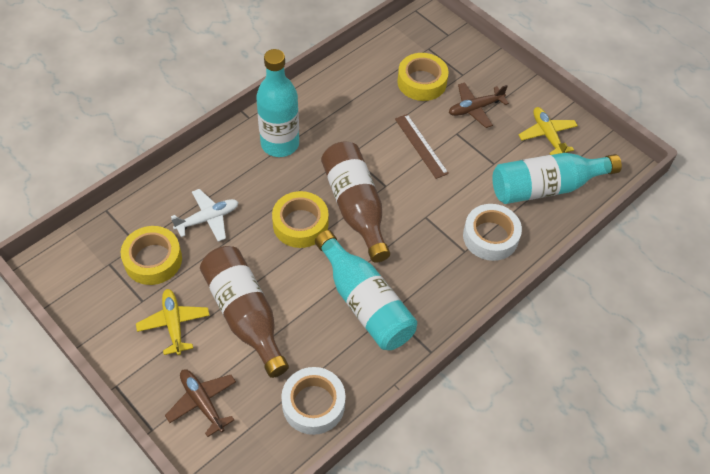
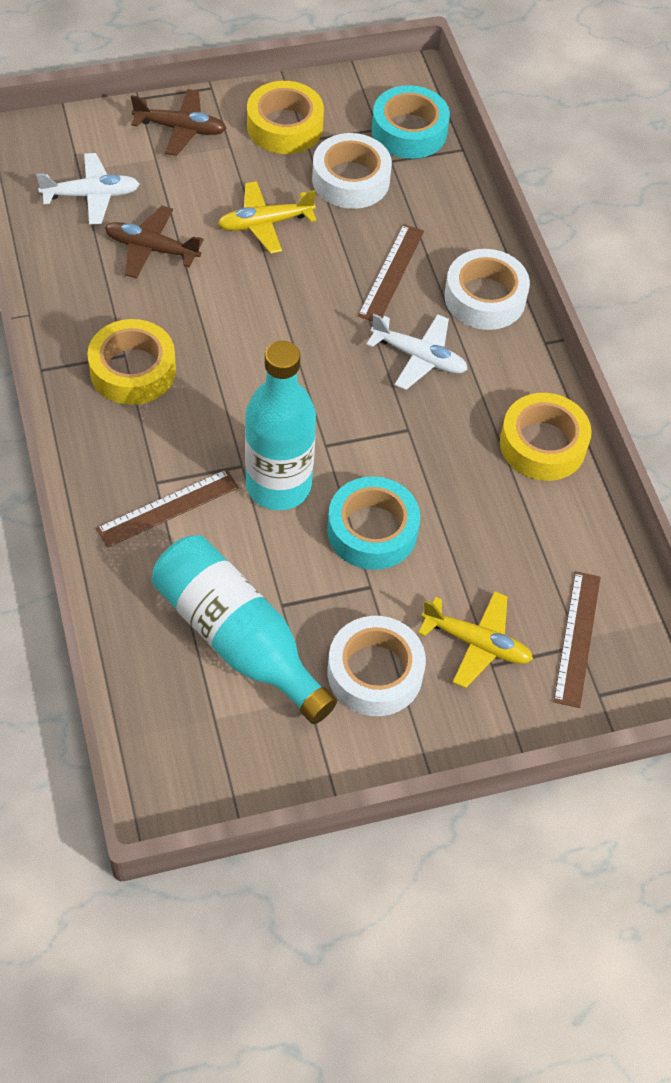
brown bottle: [200,246,289,378] [321,141,390,263] = 2 -> none = 0
brown ruler: [395,114,449,179] = 1 -> [96,469,239,548] [358,224,424,321] [553,571,601,708] = 3
turquoise bottle: [256,49,299,157] [315,230,417,350] [492,153,622,204] = 3 -> [152,535,337,724] [245,341,316,510] = 2
turquoise tape: none = 0 -> [327,476,420,570] [371,85,450,159] = 2
white plane: [171,189,239,242] = 1 -> [36,153,139,225] [366,314,468,390] = 2
white tape: [281,367,346,435] [463,204,522,261] = 2 -> [312,133,392,209] [328,616,426,716] [444,249,530,330] = 3

